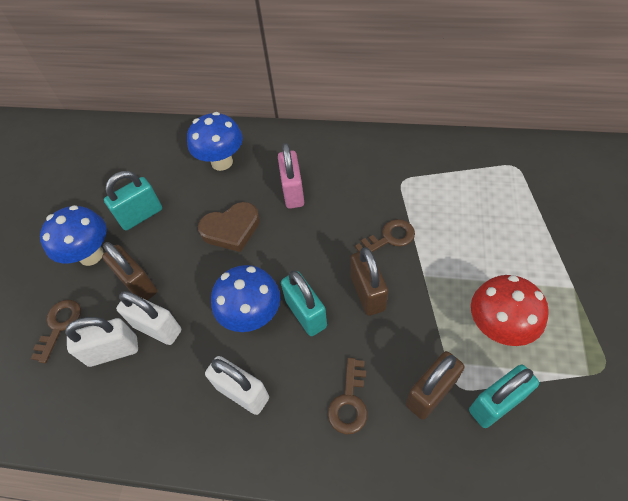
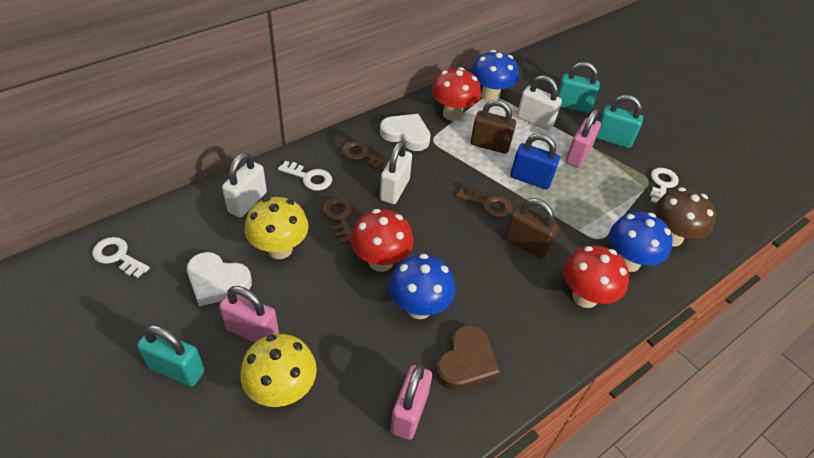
blue padlock: none = 0 -> [510,133,560,189] = 1
brown mushroom: none = 0 -> [654,187,716,247] = 1
brown padlock: [102,242,157,301] [351,247,388,316] [406,351,465,420] = 3 -> [471,100,516,154] [505,198,559,259] = 2
pink padlock: [278,143,304,209] = 1 -> [219,286,279,342] [391,365,432,440] [566,109,601,168] = 3
red mushroom: [471,275,549,346] = 1 -> [351,209,413,272] [432,67,481,121] [563,245,629,308] = 3
white heart: none = 0 -> [187,252,252,306] [380,114,431,151] = 2
white key: none = 0 -> [92,237,150,278] [278,161,332,191] [650,168,679,203] = 3
yellow mushroom: none = 0 -> [240,334,317,407] [245,197,309,259] = 2

